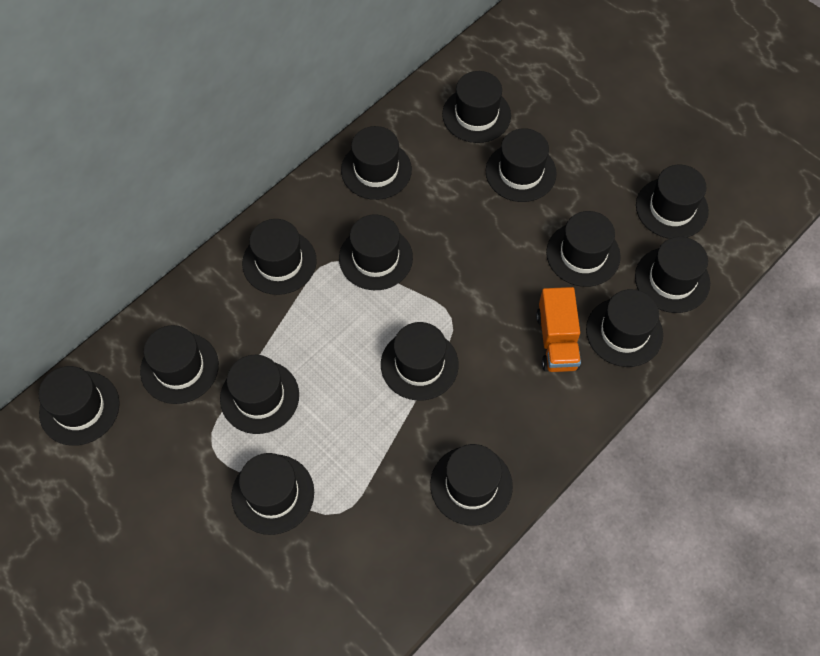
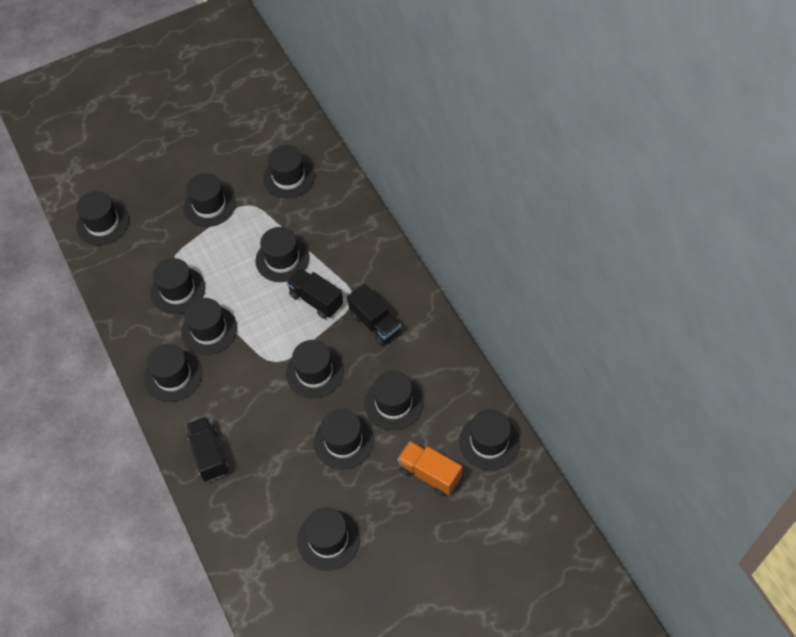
black hat: [39,366,120,446] [140,325,219,404] [220,355,299,434] [231,453,314,535] [242,219,317,295] [339,214,413,290] [341,126,412,200] [381,322,459,401] [430,444,513,526] [442,71,511,143] [486,128,557,202] [546,211,621,287] [586,289,663,367] [635,237,710,313] [636,165,709,239] = 15 -> [76,191,129,245] [145,344,202,402] [151,258,206,314] [181,298,237,355] [183,173,236,227] [256,227,310,282] [263,145,315,198] [286,340,344,398] [297,508,360,571] [314,409,374,469] [365,371,423,430] [459,409,520,470] = 12
black truck: none = 0 -> [185,417,229,481] [286,268,344,319] [347,284,401,345] = 3

